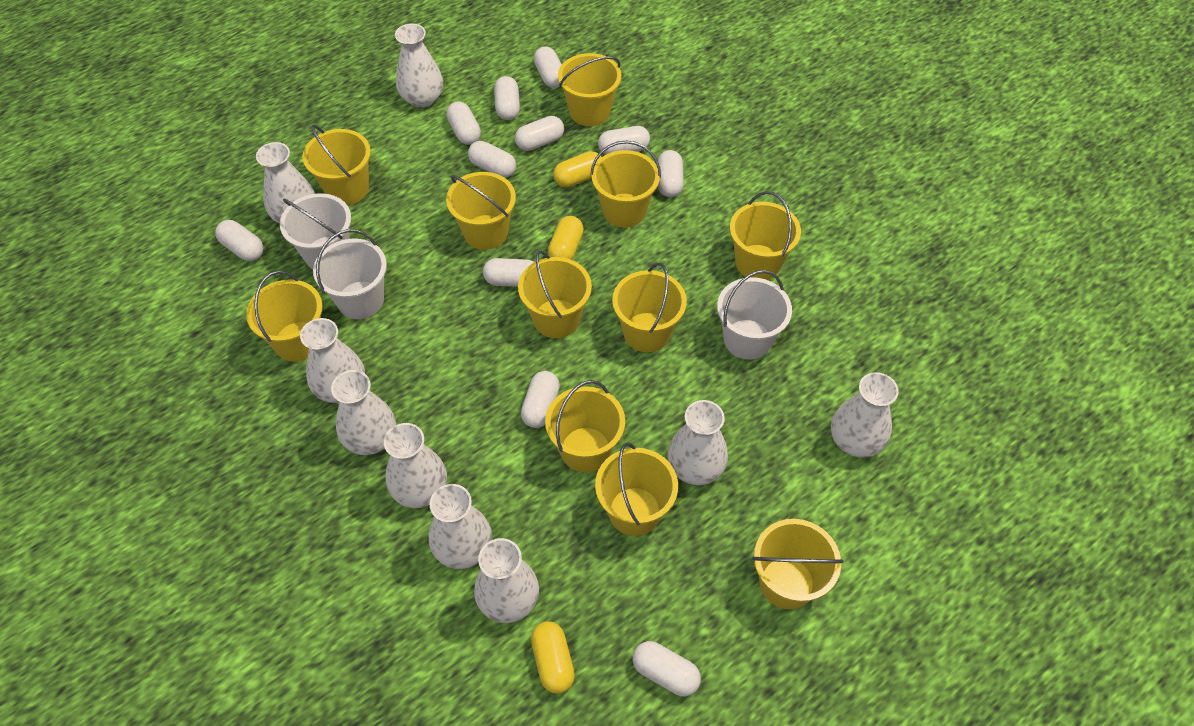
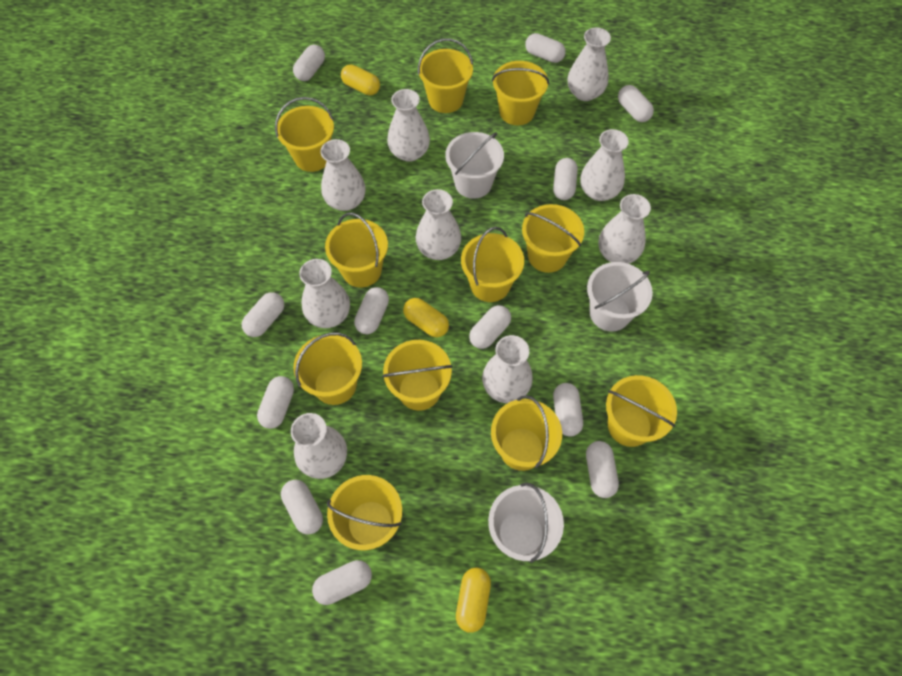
white capsule: [215,220,263,261] [446,101,481,145] [468,141,516,178] [483,258,534,287] [494,76,520,120] [515,116,564,151] [521,371,560,428] [534,46,562,88] [598,126,650,155] [633,641,701,697] [658,150,684,197] = 11 -> [241,292,284,337] [257,376,294,429] [281,480,323,535] [293,45,325,81] [312,560,372,605] [354,287,389,334] [469,305,511,349] [525,33,566,63] [553,158,578,200] [553,383,583,437] [586,441,619,498] [618,85,654,122] = 12

